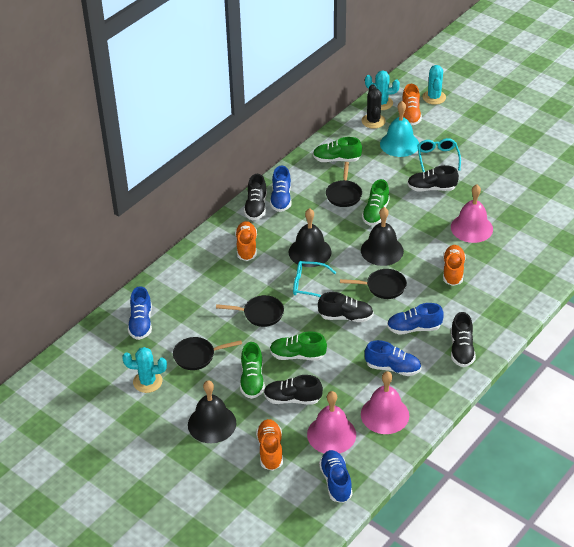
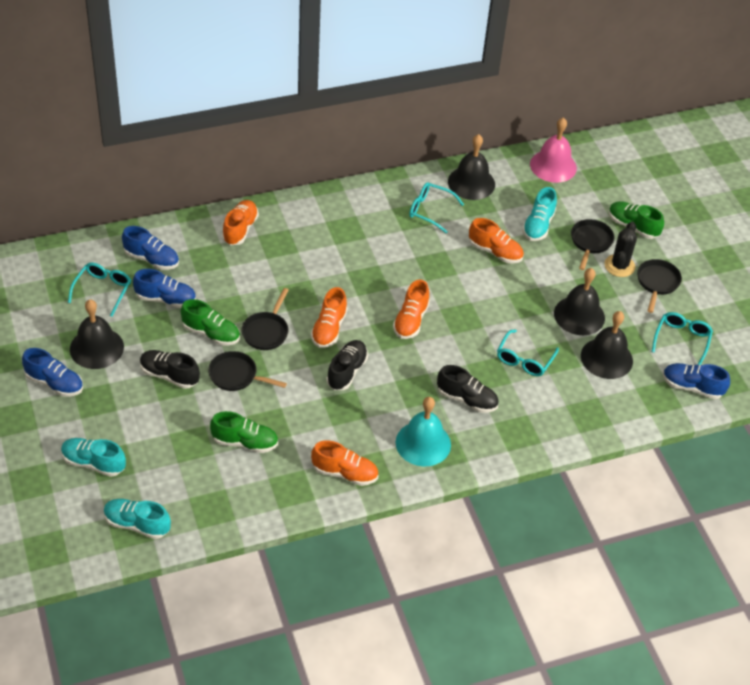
black bell: [188,380,237,443] [289,208,331,267] [361,207,404,266] = 3 -> [70,300,124,369] [448,134,495,200] [554,268,605,335] [581,311,633,379] = 4
black shoe: [244,174,267,220] [264,375,323,405] [318,292,374,322] [407,165,459,191] [451,312,476,367] = 5 -> [140,350,200,389] [326,340,368,390] [437,365,499,413] = 3
blue shoe: [128,286,152,340] [270,165,292,212] [319,450,353,503] [365,340,421,376] [387,303,444,335] = 5 -> [22,348,83,397] [122,226,179,270] [133,269,196,308] [663,363,730,399] = 4
green shoe: [240,342,265,399] [270,331,327,360] [313,137,362,162] [362,179,390,225] = 4 -> [181,299,240,346] [210,411,278,453] [609,201,664,239] = 3
orange shoe: [235,221,257,261] [256,419,283,471] [402,84,422,126] [443,245,466,286] = 4 -> [222,200,259,245] [311,287,347,348] [311,440,378,486] [393,279,430,339] [469,218,524,263] = 5
pink bell: [307,391,356,454] [361,371,409,434] [451,184,493,243] = 3 -> [530,117,577,183] = 1
turquoise cactus: [122,347,167,393] [365,70,400,110] [423,65,446,105] = 3 -> none = 0
turquoise glasses: [293,261,336,297] [417,138,461,172] = 2 -> [68,263,131,317] [409,182,464,234] [497,329,559,376] [652,312,713,365] = 4
turquoise shoe: none = 0 -> [61,438,126,477] [104,499,171,539] [522,187,557,241] = 3

